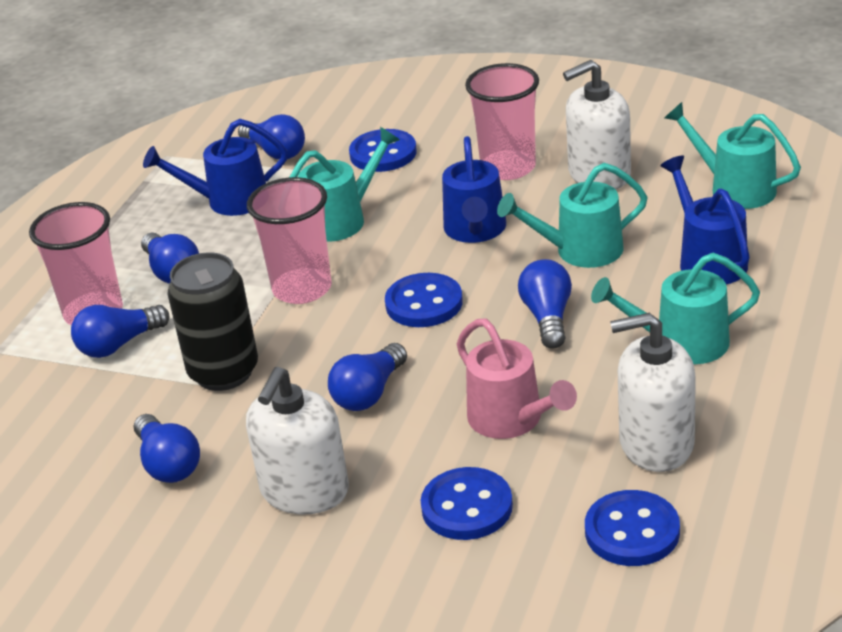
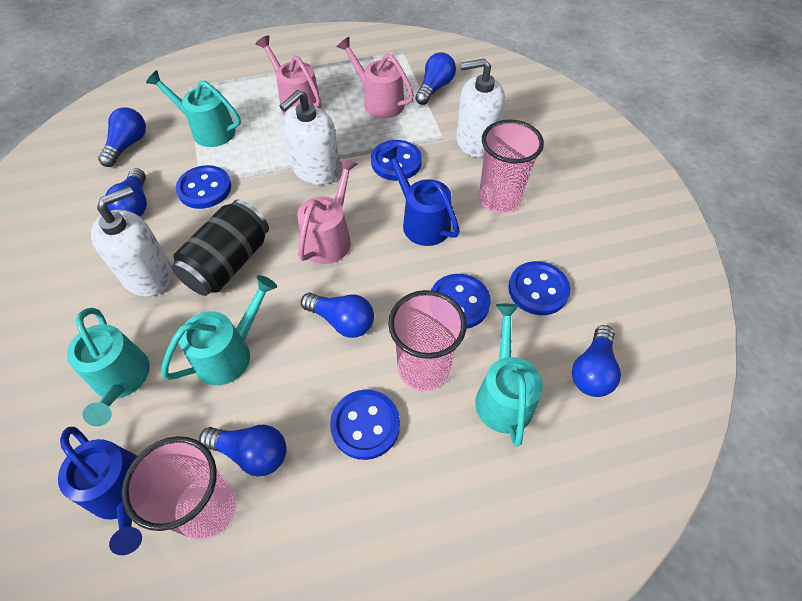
blue button: [349,129,417,172] [385,273,463,327] [420,467,513,540] [585,490,680,566] = 4 -> [176,165,231,209] [330,390,400,460] [371,140,422,181] [431,274,491,329] [508,261,570,315] = 5
blue watering can: [143,119,287,216] [442,136,506,243] [660,155,750,284] = 3 -> [58,427,142,555] [381,146,460,246] = 2
pink watering can: [457,318,577,439] = 1 -> [256,35,321,115] [297,158,357,264] [337,37,414,118] = 3

